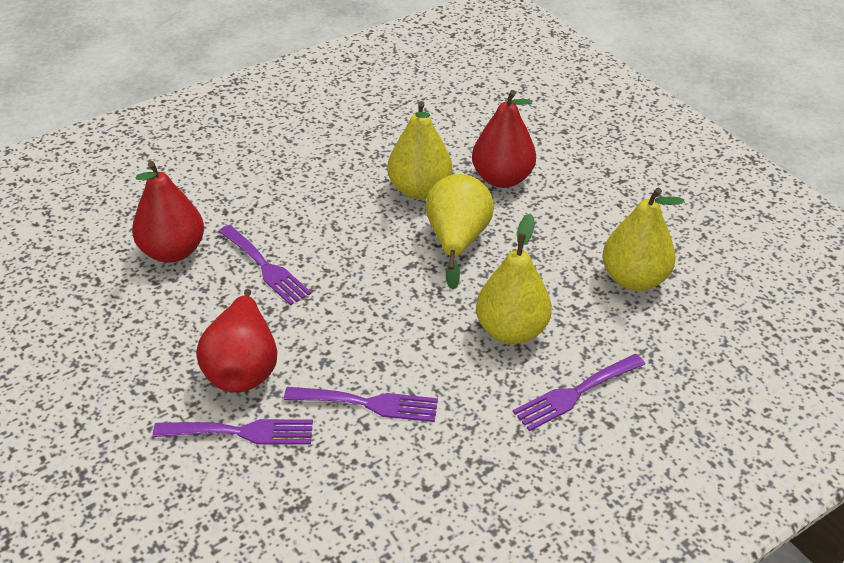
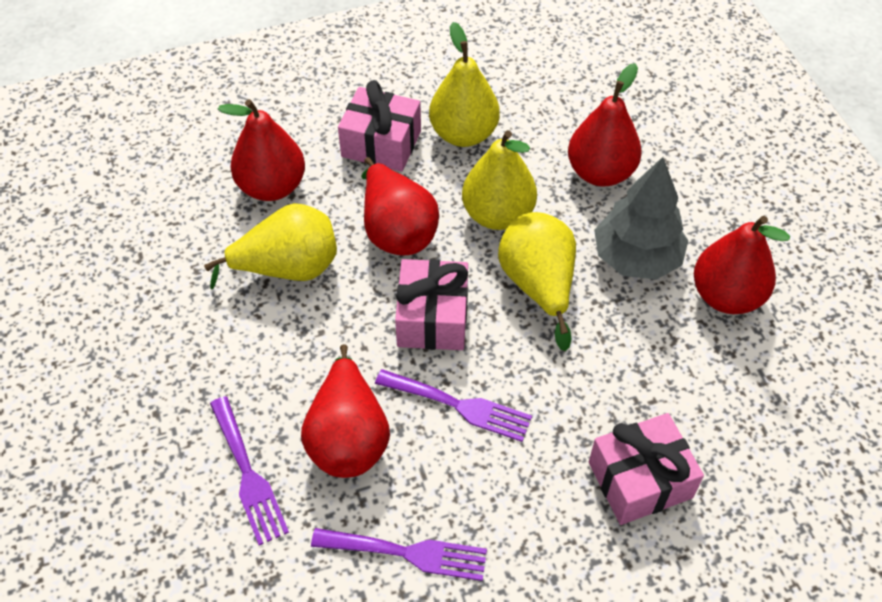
grey tree: none = 0 -> [594,157,688,280] = 1
pink gift: none = 0 -> [338,80,421,172] [395,259,468,350] [589,413,704,525] = 3
purple fork: [153,419,313,445] [218,225,311,305] [284,387,438,422] [513,354,645,431] = 4 -> [210,396,289,545] [311,528,487,581] [375,369,532,442] = 3
red pear: [132,161,204,263] [196,289,277,393] [472,90,536,188] = 3 -> [218,99,305,201] [301,344,390,478] [361,157,439,256] [568,63,642,187] [694,216,790,314] = 5

